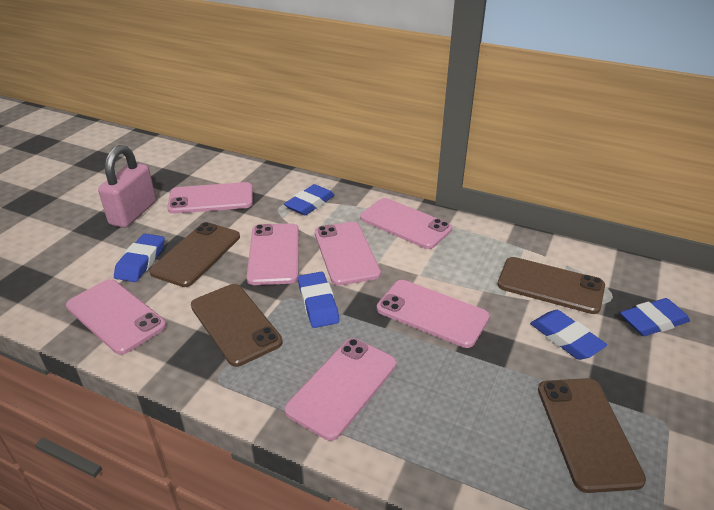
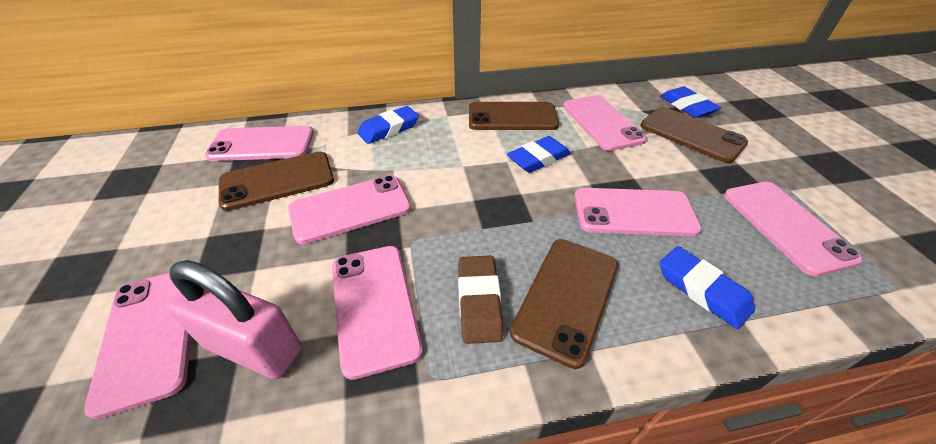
blue eraser: [114,234,165,282] [284,184,335,215] [298,272,339,328] [530,310,607,360] [620,298,690,336] = 5 -> [357,106,419,144] [507,136,571,173] [660,87,721,118] [660,246,755,329] = 4
brown eraser: none = 0 -> [458,256,503,344] = 1

